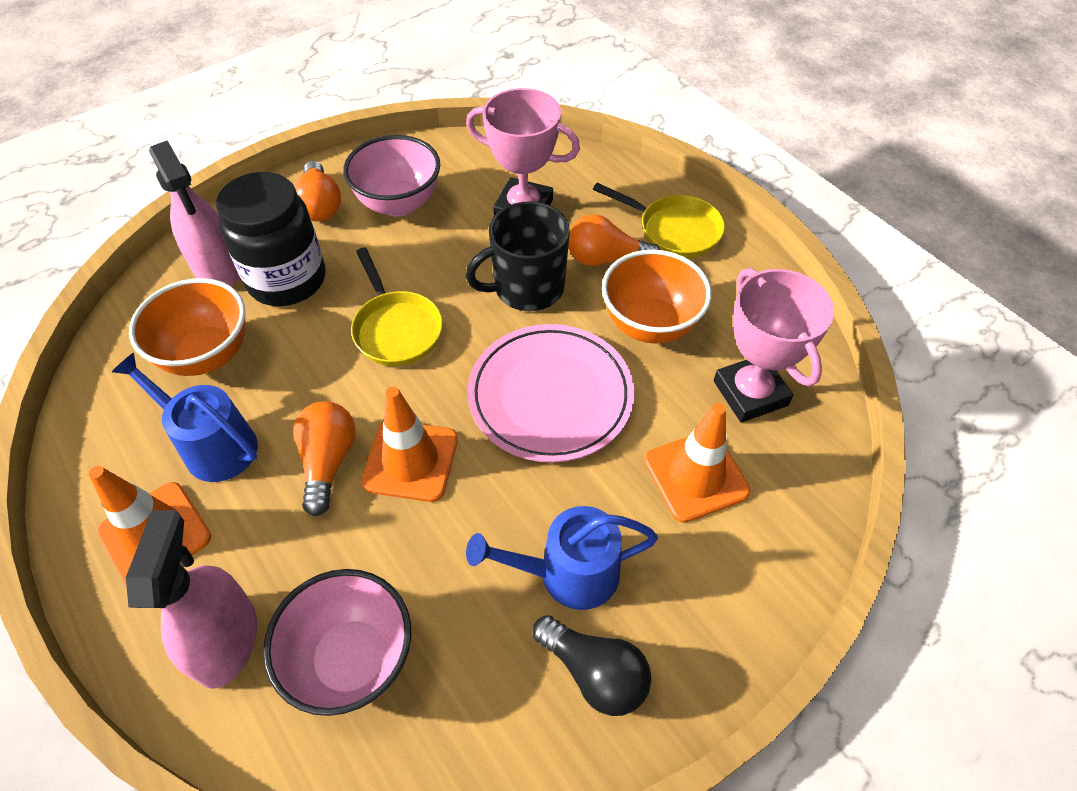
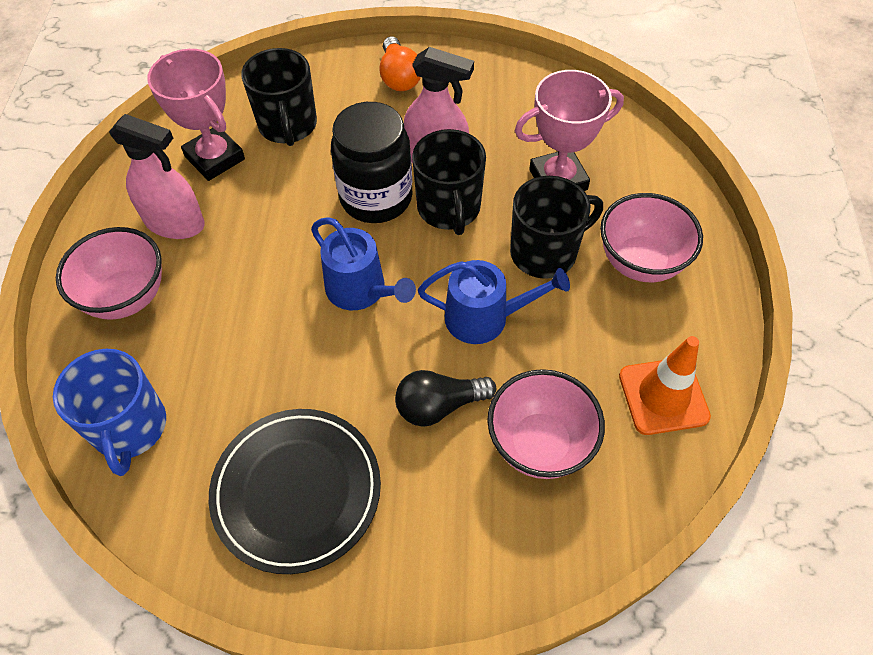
black mug: [465,201,570,311] = 1 -> [241,48,317,146] [412,129,486,235] [510,176,603,279] = 3
black plate: none = 0 -> [209,409,381,574] = 1
blue mug: none = 0 -> [53,349,166,476] = 1
orange bowl: [129,278,246,376] [602,250,712,343] = 2 -> none = 0
orange light bulb: [293,161,341,221] [293,401,356,517] [568,214,660,266] = 3 -> [380,36,421,91] = 1
orange traffic cone: [89,466,211,585] [361,386,458,502] [644,403,751,522] = 3 -> [619,336,711,435] = 1
pink bowl: [263,569,411,716] [343,135,440,217] = 2 -> [56,227,162,320] [487,369,605,479] [600,193,703,282] = 3
pink plate: [467,324,635,463] = 1 -> none = 0
yellow pan: [351,248,443,366] [593,183,725,258] = 2 -> none = 0

